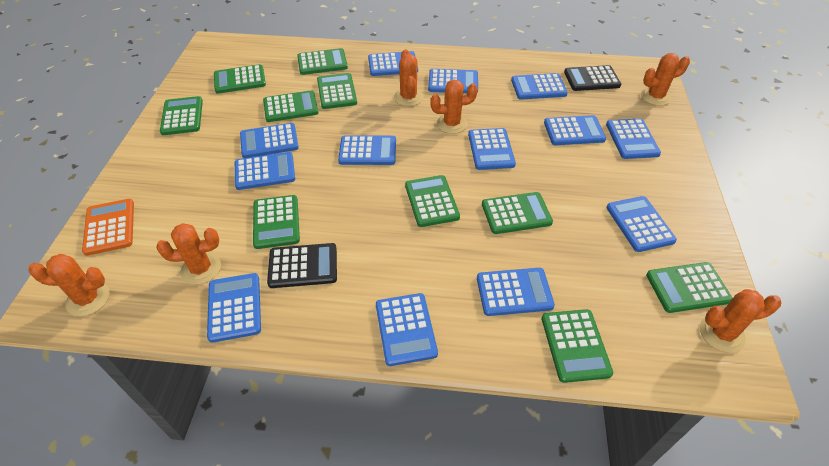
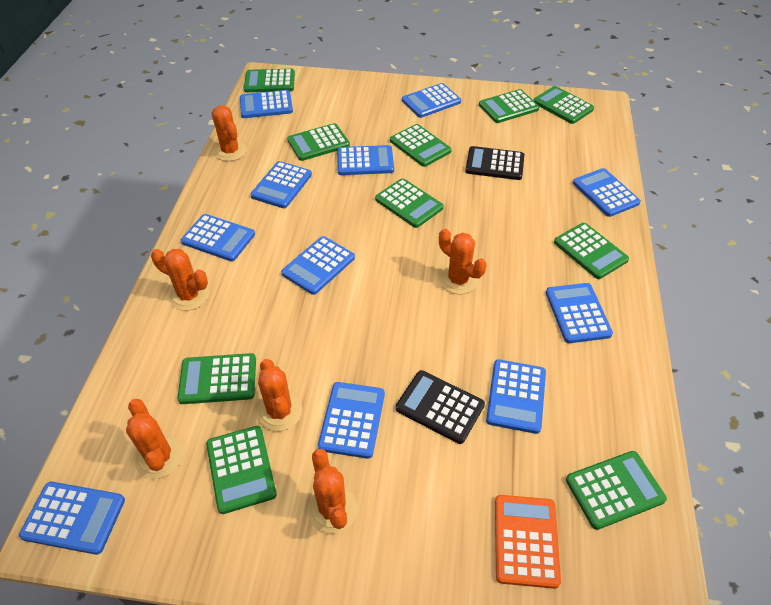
blue calculator: [207,273,261,343] [235,152,295,190] [240,123,299,158] [338,135,396,165] [368,51,418,76] [376,293,438,366] [428,69,478,93] [468,128,516,170] [477,268,555,316] [511,73,568,100] [544,115,606,145] [606,119,661,159] [607,196,677,252] = 13 -> [19,482,125,555] [181,214,255,261] [240,90,293,118] [250,161,312,208] [281,236,355,295] [318,382,385,459] [337,145,394,175] [402,83,461,118] [486,359,546,434] [546,283,613,343] [573,168,641,217] = 11

